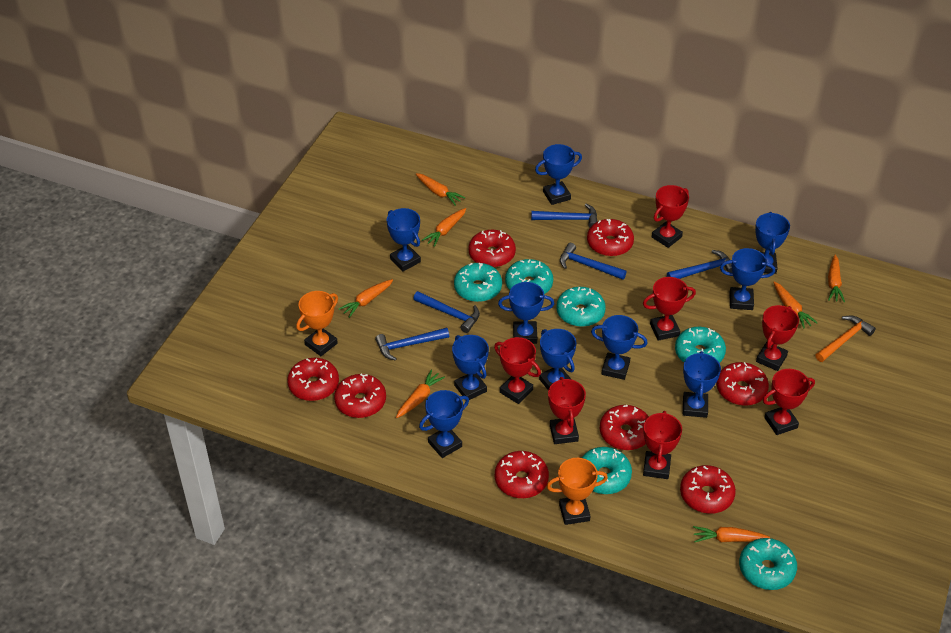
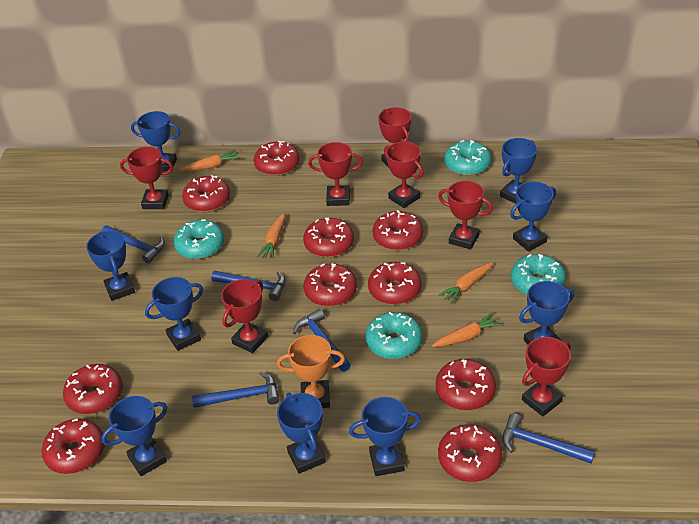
blue trophy: [387,208,421,271] [419,390,469,458] [452,335,489,400] [498,282,554,344] [535,144,582,205] [539,329,576,390] [591,315,647,380] [683,351,721,418] [720,248,775,310] [755,212,790,274] = 10 -> [86,231,135,301] [101,396,167,476] [131,111,180,172] [145,277,203,351] [277,393,326,474] [349,397,421,476] [500,138,537,204] [510,181,556,252] [519,281,574,344] = 9
orange carrot: [339,279,393,318] [396,369,445,418] [416,173,465,206] [422,208,466,247] [693,526,770,542] [773,282,818,328] [828,255,845,302] = 7 -> [179,150,240,172] [257,213,285,259] [432,312,503,347] [438,262,493,304] = 4
orange hammer: [816,316,876,362] = 1 -> none = 0
orange trophy: [296,291,338,356] [546,458,608,525] = 2 -> [277,335,345,408] = 1
red donut: [287,358,339,401] [334,374,386,418] [468,230,516,267] [495,451,549,498] [587,219,634,256] [600,405,649,450] [680,465,736,514] [717,362,769,406] = 8 -> [41,418,105,474] [63,364,123,414] [182,175,230,212] [254,140,299,176] [303,218,354,257] [304,263,357,307] [368,262,422,305] [373,210,423,250] [436,359,496,410] [438,424,503,482] = 10
turquoise donut: [454,263,502,302] [505,259,553,294] [556,287,606,327] [582,447,632,494] [675,327,726,363] [739,538,797,590] = 6 -> [174,219,224,259] [365,312,422,359] [444,140,491,176] [511,254,566,295] = 4

